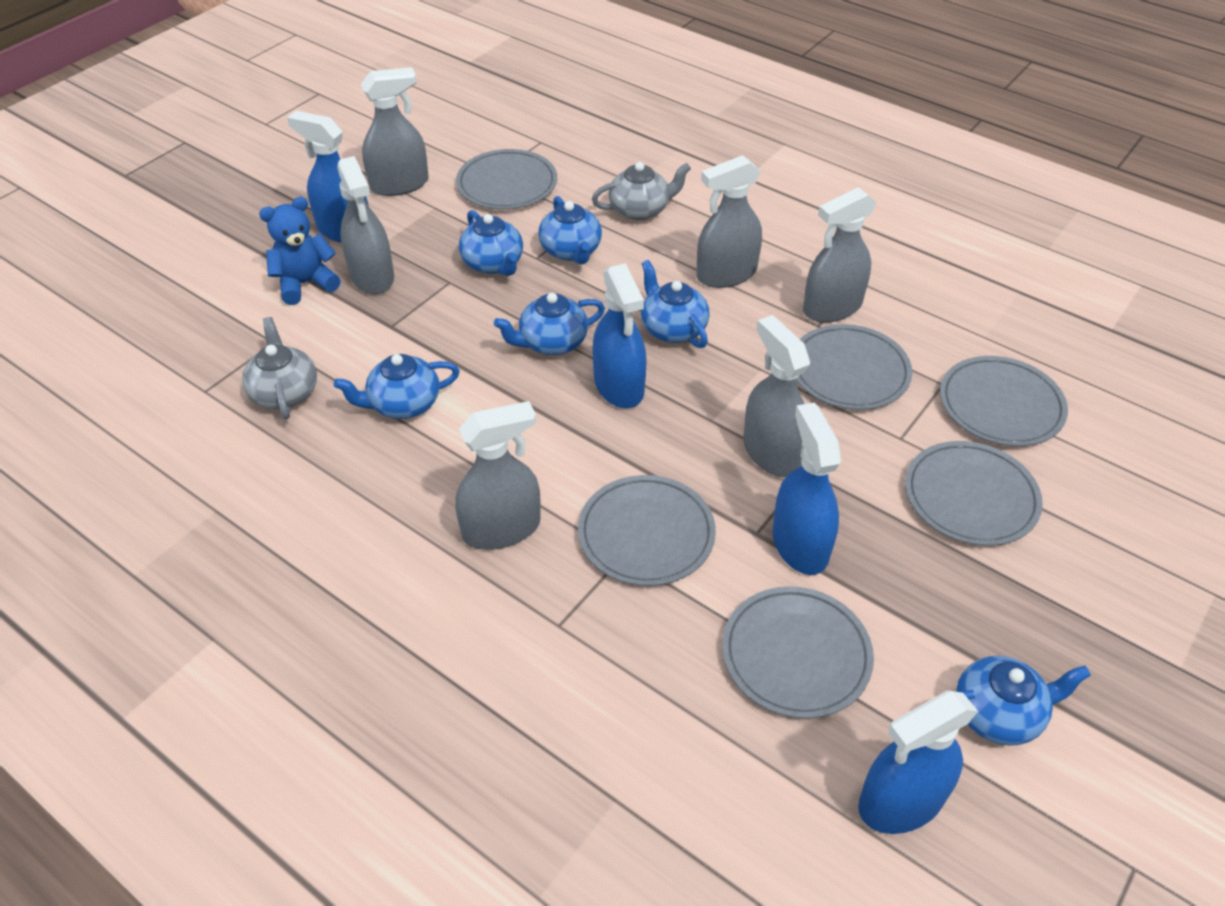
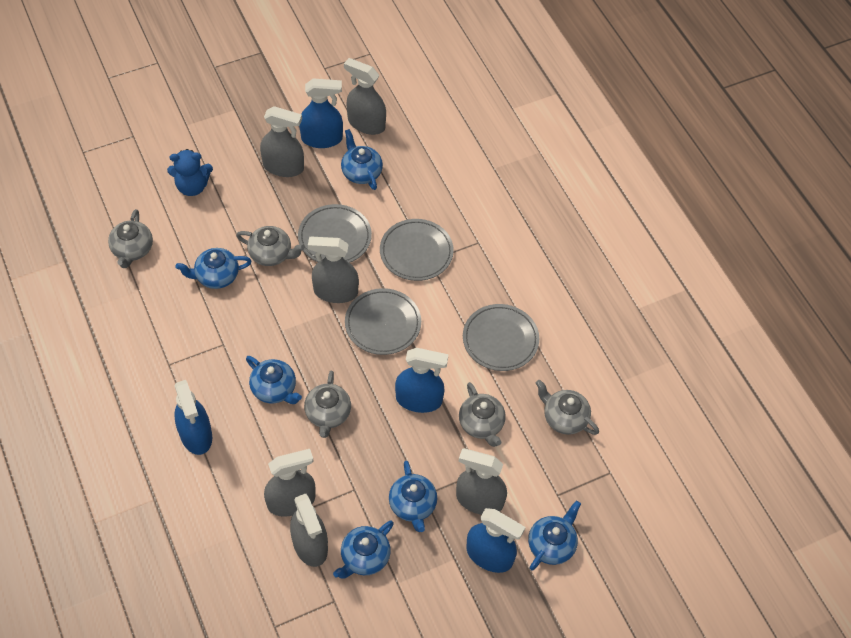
grey plate: [456,149,557,209] [578,475,716,586] [722,586,874,719] [797,324,912,410] [905,441,1043,546] [940,356,1068,446] = 6 -> [298,204,372,263] [345,288,421,355] [380,219,454,281] [463,304,539,371] = 4
grey teapot: [242,317,317,419] [592,162,691,221] = 2 -> [108,209,153,268] [236,226,305,266] [304,371,351,438] [459,382,506,447] [536,380,599,435] = 5

